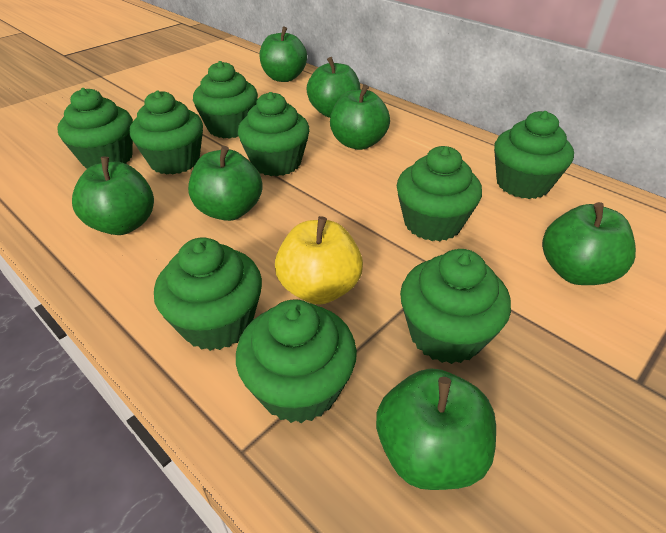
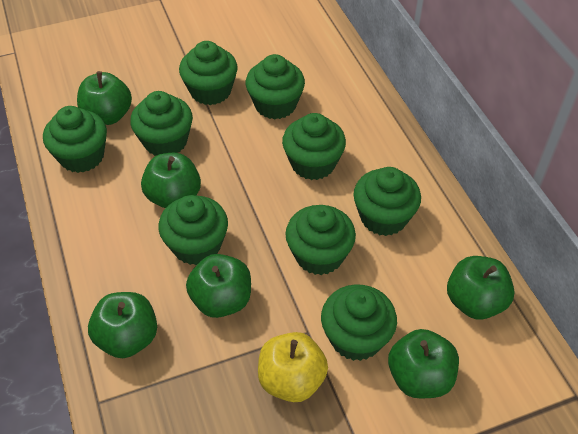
green apple: [72,157,154,235] [188,146,263,221] [259,26,307,82] [306,57,360,118] [330,84,390,150] [376,368,496,490] [542,202,636,285] = 7 -> [77,71,132,125] [88,292,157,358] [141,153,201,208] [186,254,251,318] [388,329,459,398] [447,256,515,320] = 6

